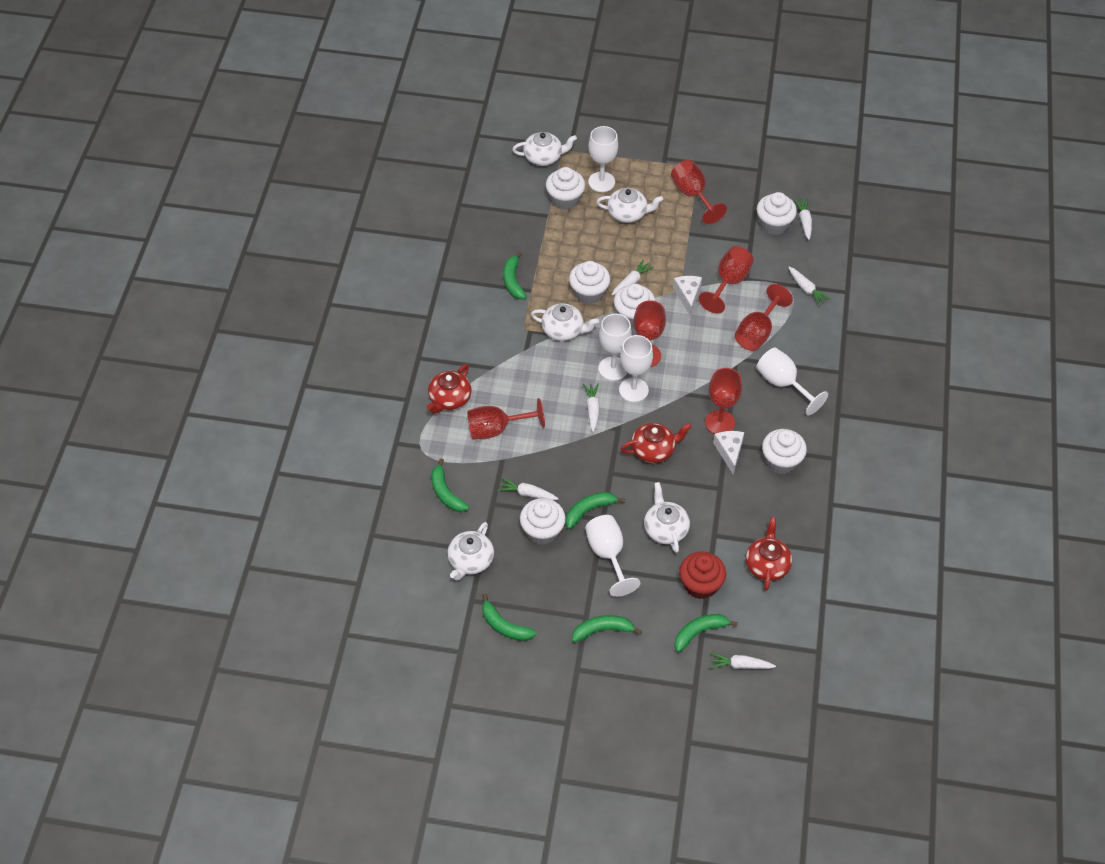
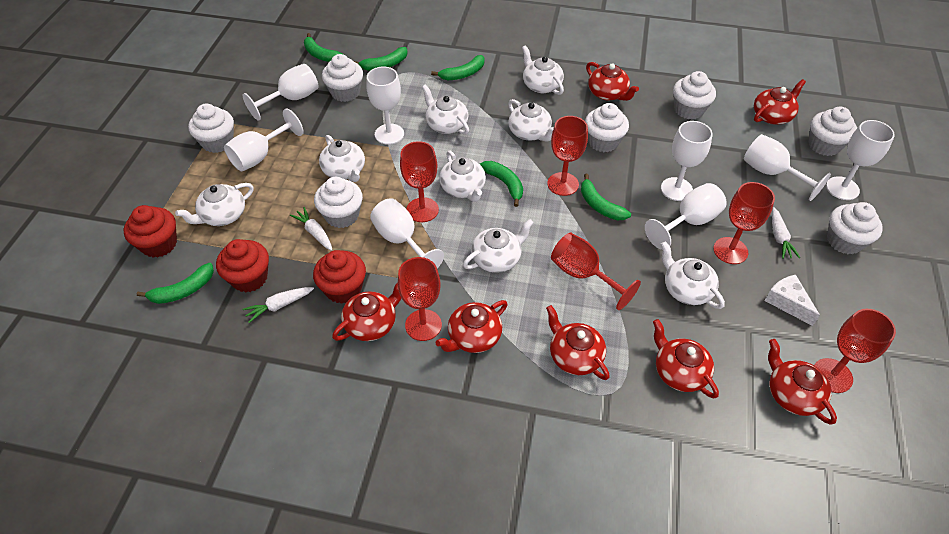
red cupcake: [679,551,726,599] = 1 -> [124,205,177,258] [216,239,269,293] [313,250,366,304] = 3
red teapot: [427,364,471,414] [621,423,691,463] [746,517,792,591] = 3 -> [332,282,401,341] [436,300,508,353] [546,305,610,380] [586,62,639,101] [653,319,719,399] [754,79,806,124] [768,339,837,425] = 7
white carrot: [498,478,559,500] [583,383,600,432] [611,260,654,295] [710,653,776,669] [788,267,831,305] [794,198,812,240] = 6 -> [242,287,314,323] [290,207,332,251] [772,207,800,259] = 3
white cheese: [673,276,702,316] [713,431,744,475] = 2 -> [764,275,820,326] = 1
white cupcake: [520,498,566,545] [546,167,585,210] [569,261,610,304] [614,284,655,327] [757,192,797,235] [762,429,807,474] = 6 -> [188,104,234,153] [314,177,363,228] [322,54,363,102] [585,103,629,152] [673,71,716,120] [809,107,857,156] [827,202,883,254] = 7
white goblet: [585,515,640,597] [588,126,618,192] [599,314,632,381] [619,335,653,402] [757,347,828,415] = 5 -> [224,109,304,171] [243,64,318,121] [366,67,404,145] [370,198,444,268] [645,183,727,250] [661,121,713,201] [744,134,831,201] [826,120,895,200] = 8
white teapot: [448,522,494,581] [512,132,577,166] [531,303,599,341] [596,188,663,223] [644,482,690,553] = 5 -> [175,183,254,226] [319,135,365,182] [422,84,469,135] [439,151,486,202] [463,219,534,273] [508,99,554,141] [522,45,564,95] [661,241,725,309] = 8

